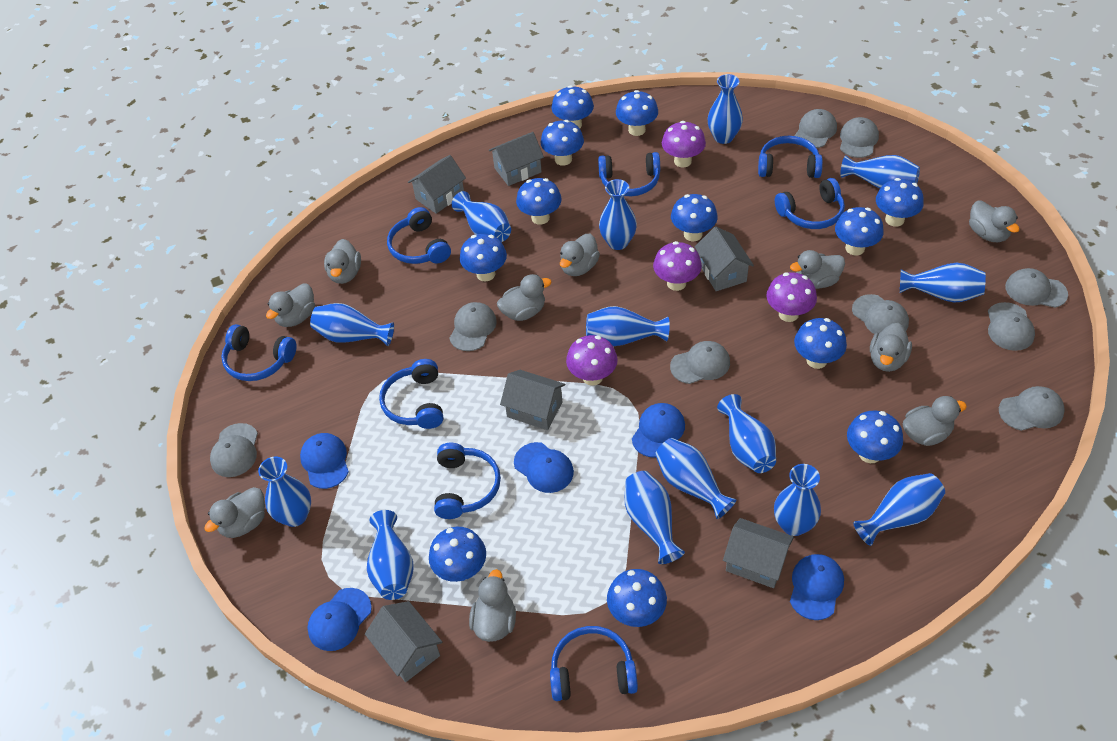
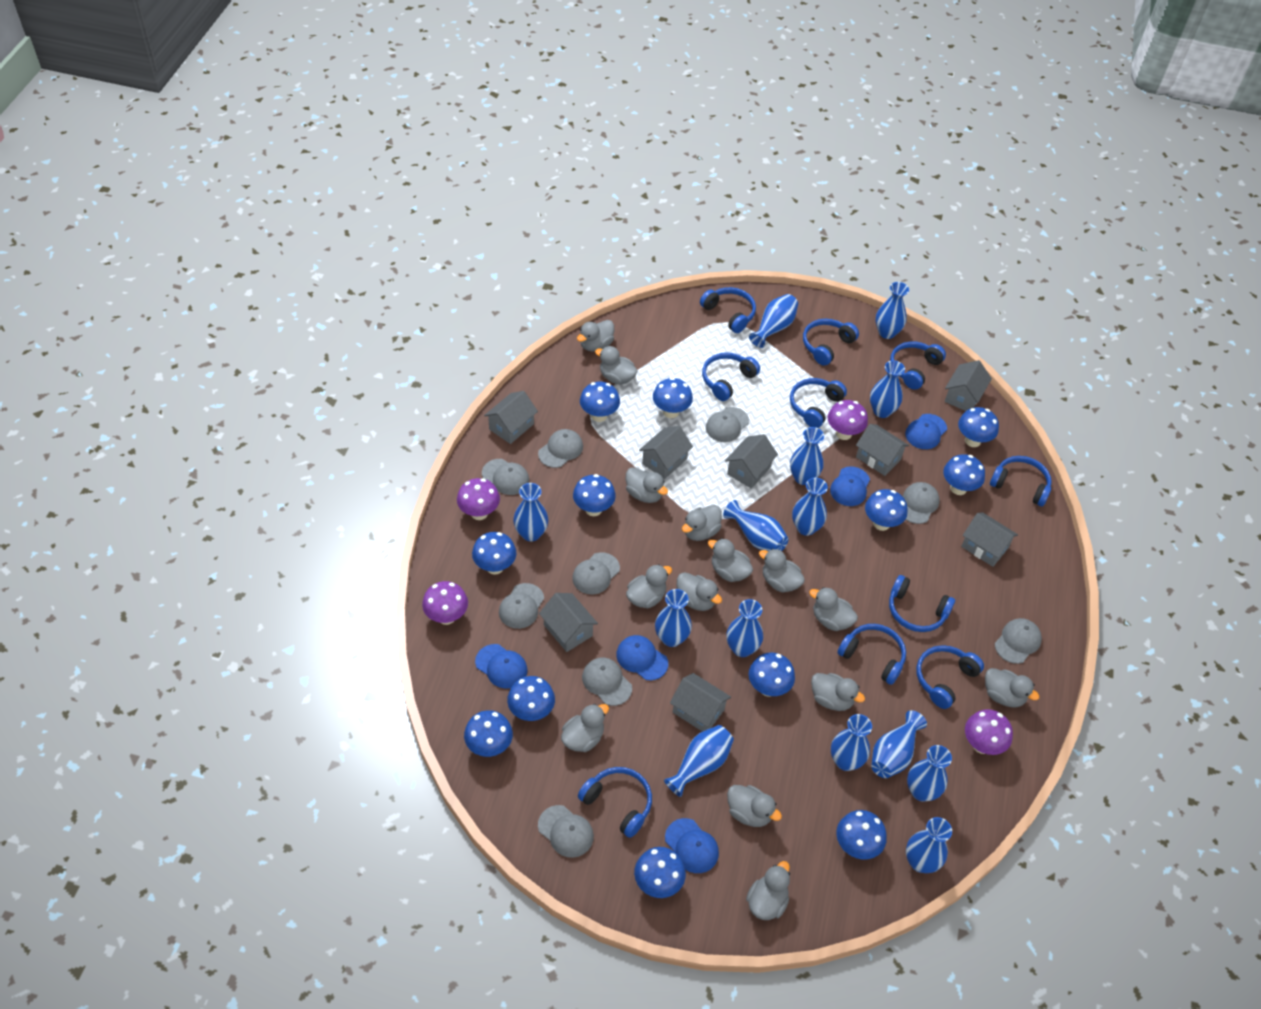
blue headphones: [221,324,297,381] [379,359,444,429] [387,207,451,264] [434,443,501,519] [550,626,638,701] [598,152,660,196] [758,136,823,178] [775,178,845,229] = 8 -> [578,767,652,838] [700,287,756,333] [702,352,760,401] [790,378,847,428] [803,319,859,366] [838,624,906,685] [889,575,955,632] [890,341,946,390] [916,645,984,709] [990,456,1052,506] = 10
grey duck: [204,487,265,538] [266,284,315,327] [324,239,361,284] [469,569,516,642] [497,274,552,321] [560,234,600,276] [790,250,845,289] [870,323,912,372] [903,396,967,446] [969,201,1019,242] = 10 -> [561,704,609,752] [577,320,614,352] [595,346,638,385] [626,467,668,503] [626,564,672,608] [677,572,722,611] [682,505,722,541] [708,538,753,582] [727,785,782,827] [746,861,790,920] [759,549,805,592] [809,587,858,631] [811,673,865,711] [985,668,1039,708] = 14
grey house: [365,601,442,682] [408,155,466,214] [489,132,544,186] [500,370,565,430] [695,227,754,291] [723,518,794,588] = 6 -> [484,391,538,444] [539,593,598,652] [639,426,693,479] [670,673,731,732] [725,434,778,489] [856,424,909,476] [945,360,992,411] [961,512,1018,567] = 8

